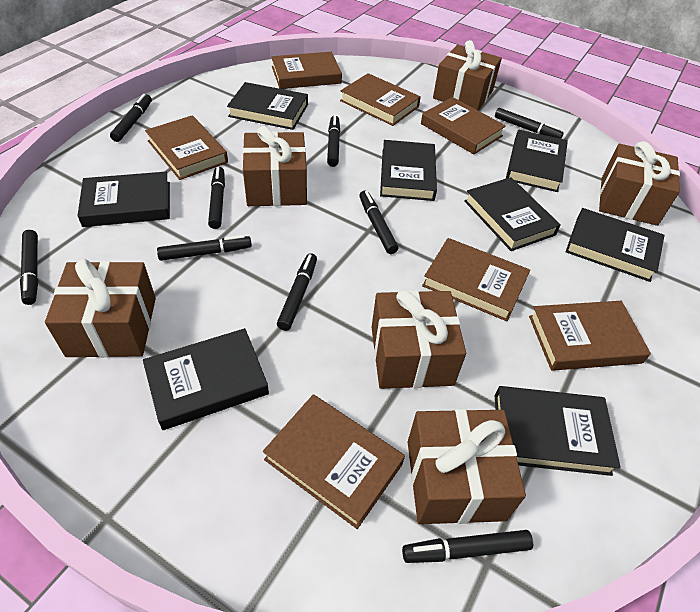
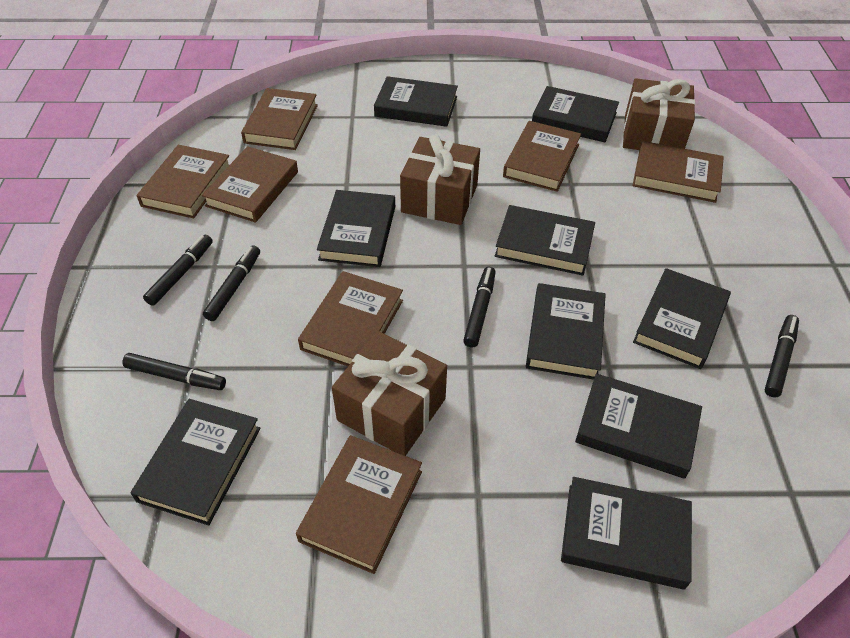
black book: [77,172,170,227] [143,328,269,430] [227,82,308,130] [380,140,437,201] [464,177,561,251] [495,386,621,476] [506,130,568,192] [566,208,665,282] = 8 -> [131,399,261,526] [317,190,395,267] [374,76,458,127] [495,205,595,276] [526,283,606,380] [532,86,619,142] [561,477,692,590] [575,374,702,479] [633,268,731,369] = 9
black marker: [20,230,38,305] [110,94,152,142] [157,235,252,261] [208,167,225,229] [277,253,317,331] [327,115,340,167] [359,191,398,254] [402,530,533,563] [495,108,564,139] = 9 -> [122,353,226,390] [143,235,213,306] [203,245,260,321] [463,267,496,348] [765,315,799,397] = 5
brown gift: [45,259,156,358] [243,126,307,206] [372,290,466,389] [408,409,526,524] [433,40,502,111] [599,141,680,226] = 6 -> [332,331,447,456] [400,134,480,225] [623,78,695,150] = 3

